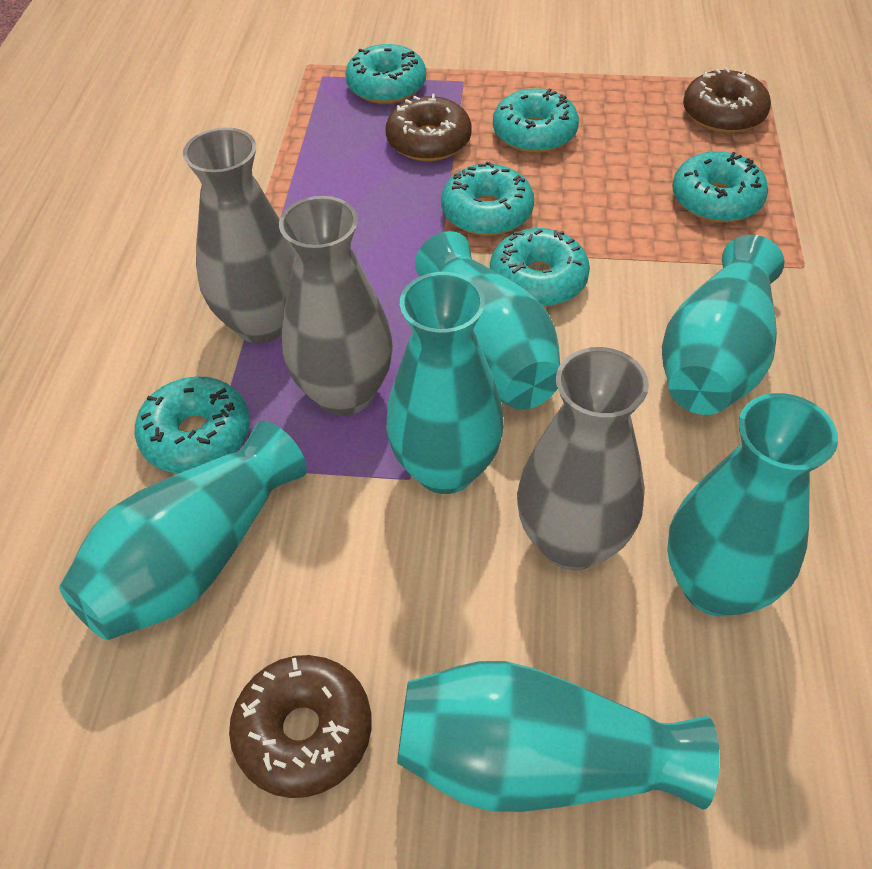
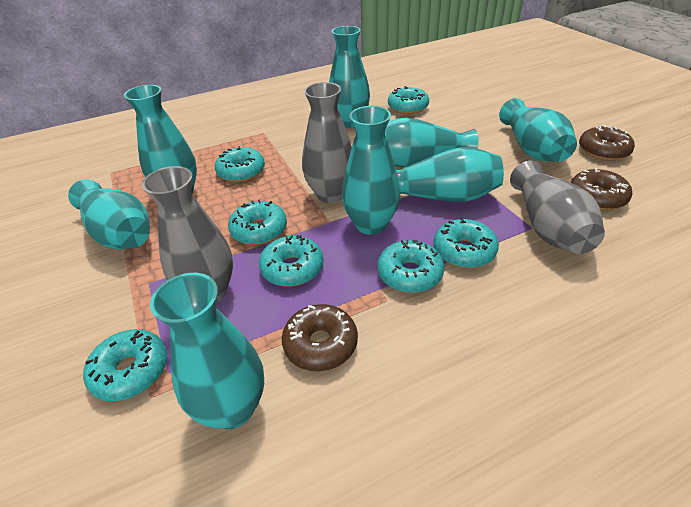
turquoise donut: [134,376,250,473] [345,44,426,104] [441,162,534,236] [490,228,590,307] [493,88,579,153] [672,151,768,223] = 6 -> [83,329,167,401] [215,146,265,182] [228,200,287,245] [259,235,324,287] [378,239,444,293] [388,86,429,114] [433,217,499,268] = 7
turquoise vase: [59,421,307,640] [386,272,504,494] [397,661,719,812] [415,231,560,410] [662,235,784,415] [668,393,838,616] = 6 -> [68,179,150,249] [124,85,197,194] [150,273,264,429] [329,26,370,128] [342,106,400,235] [385,118,479,168] [396,147,504,202] [499,98,577,162] = 8

